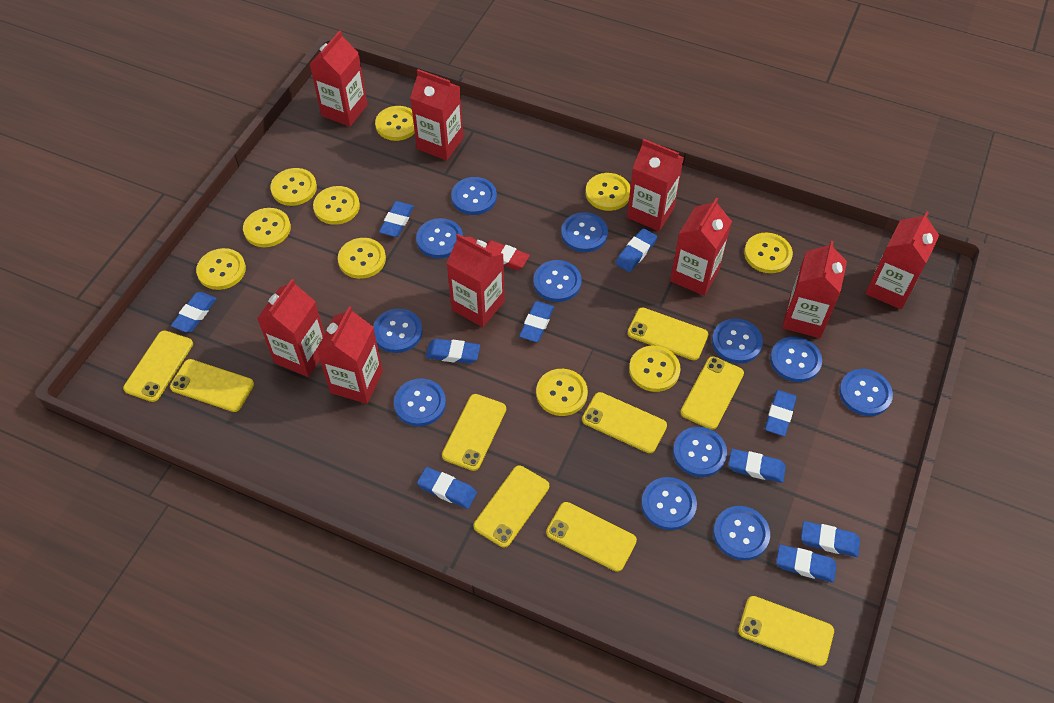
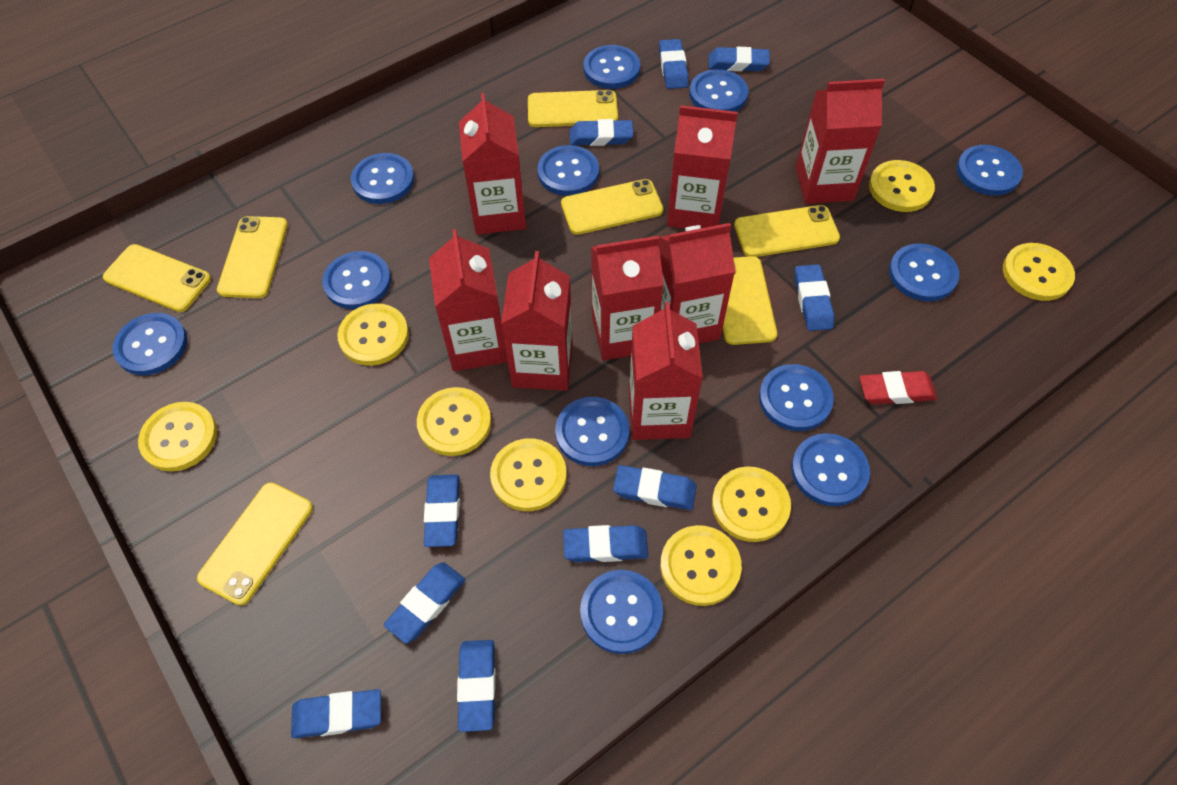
red carton: [257,279,325,377] [310,30,367,127] [317,306,383,404] [410,69,463,160] [447,234,505,327] [627,139,684,231] [670,198,732,296] [782,240,847,338] [865,211,939,310] = 9 -> [429,229,508,371] [459,93,526,235] [501,251,573,391] [591,236,664,360] [629,302,703,440] [659,223,735,344] [667,105,738,229] [796,79,885,204] = 8
yellow button: [196,248,246,290] [243,208,291,247] [270,168,317,206] [313,186,360,225] [338,238,386,279] [375,106,415,141] [536,369,588,416] [586,173,630,211] [629,346,680,392] [744,233,793,273] = 10 -> [138,402,217,472] [338,303,409,366] [417,387,491,456] [490,438,567,511] [660,525,742,606] [712,466,791,542] [869,160,935,212] [1003,243,1075,301] = 8
yellow phone: [123,330,193,402] [170,359,254,412] [442,394,506,471] [474,466,549,548] [546,502,637,572] [582,392,667,453] [627,307,708,360] [680,356,744,430] [738,596,834,666] = 9 -> [103,244,211,312] [197,482,313,606] [217,216,288,298] [528,90,618,127] [561,179,663,235] [722,256,777,345] [734,205,840,257] = 7

